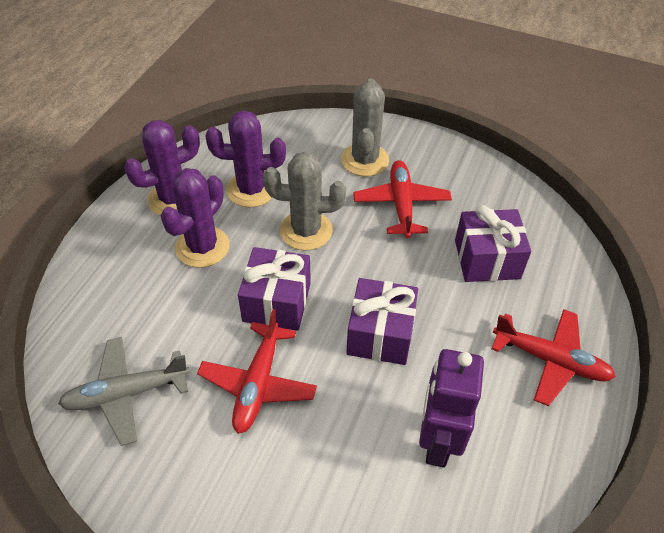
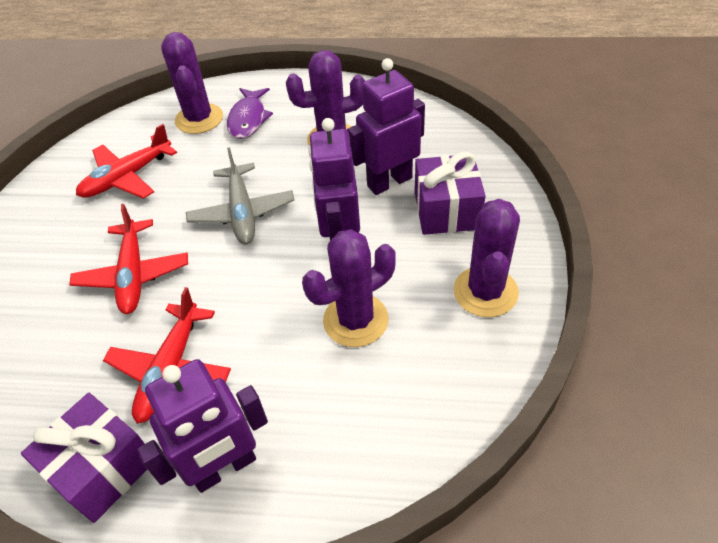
grey cactus: [263,152,346,250] [341,78,389,176] = 2 -> none = 0
purple cactus: [124,120,200,215] [160,168,230,268] [205,110,286,208] = 3 -> [161,32,223,134] [286,50,365,146] [302,229,396,347] [453,199,520,317] = 4
purple fish: none = 0 -> [227,88,273,139] = 1
purple gift: [238,247,311,331] [346,278,418,365] [455,205,531,282] = 3 -> [21,393,147,523] [415,152,486,235] = 2
purple robot: [419,349,484,468] = 1 -> [137,359,268,493] [308,118,360,241] [347,58,425,195] = 3

